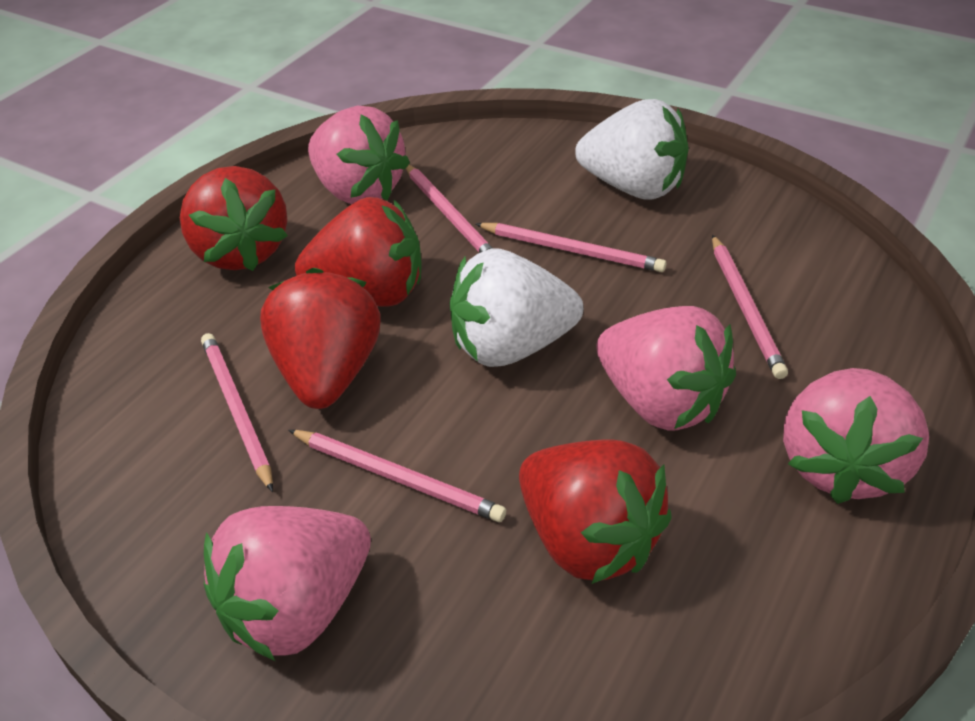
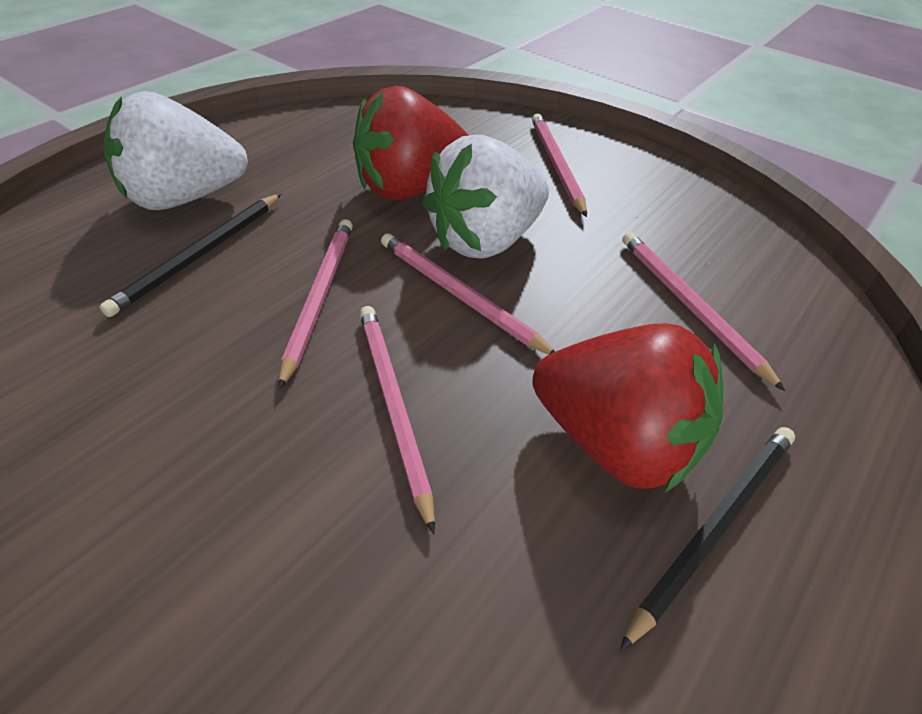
black pencil: none = 0 -> [100,194,281,317] [620,427,795,651] = 2
pink strawberry: [204,506,371,661] [308,106,410,204] [596,306,736,431] [783,368,929,504] = 4 -> none = 0
red strawberry: [180,166,288,271] [260,268,380,409] [295,197,422,307] [519,439,672,584] = 4 -> [353,86,469,200] [532,323,723,492] = 2

